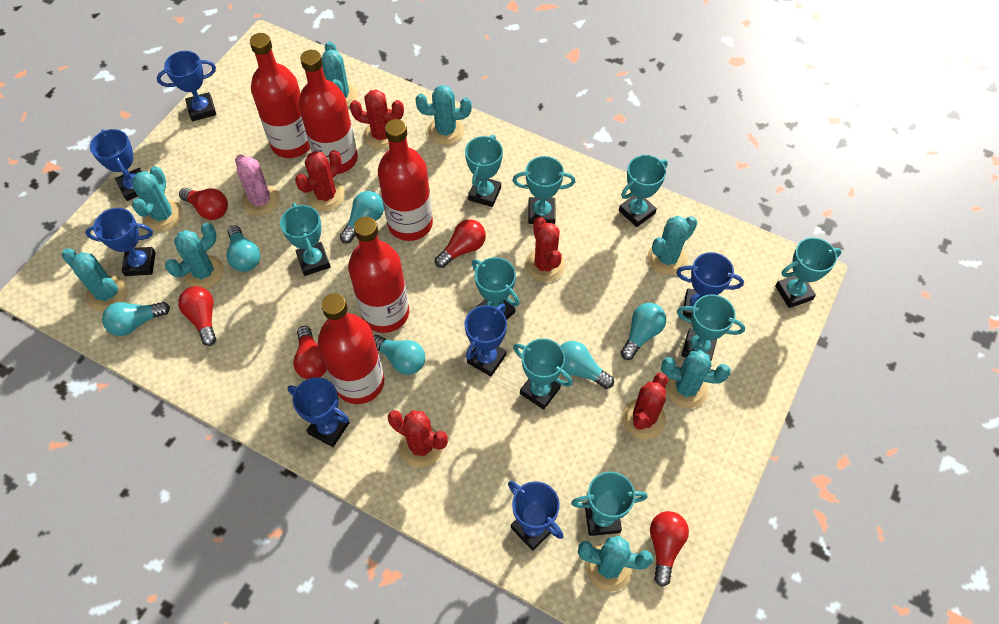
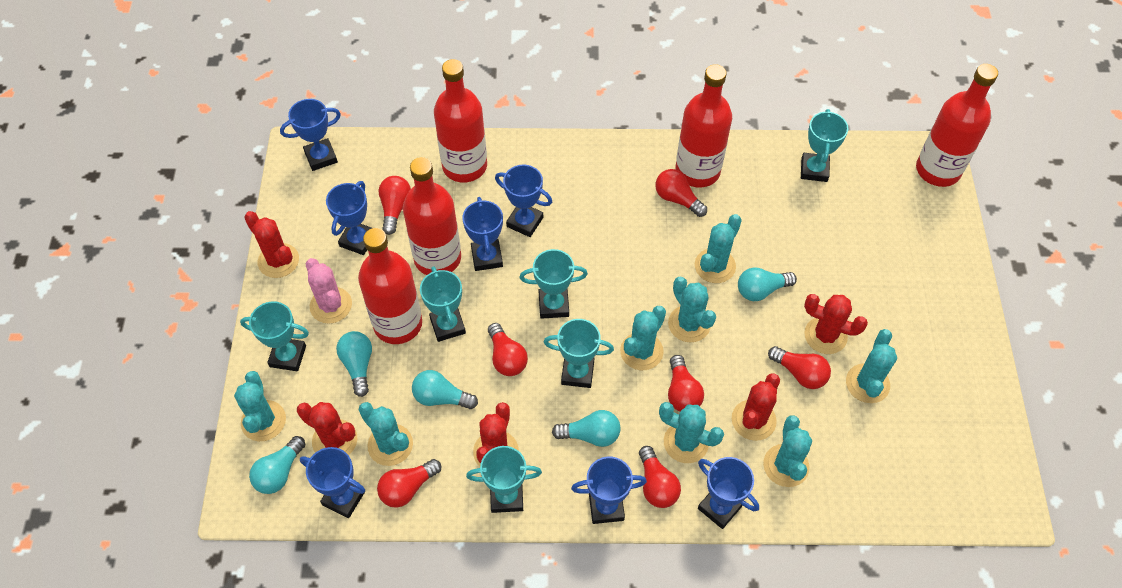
red light bulb: [178,286,216,346] [179,188,228,220] [293,326,327,379] [435,219,486,268] [650,511,689,587] = 5 -> [377,459,441,508] [378,176,411,235] [488,323,528,376] [639,446,681,508] [655,169,707,217] [668,355,704,412] [768,346,831,389] = 7
turquoise light bulb: [102,302,170,336] [227,225,260,272] [340,191,384,243] [373,335,425,375] [561,341,614,389] [621,303,666,360] = 6 -> [249,436,305,494] [336,331,372,397] [412,370,478,409] [552,410,620,447] [738,267,797,301] = 5
turquoise trophy: [280,203,331,276] [465,135,503,207] [472,257,520,320] [512,156,576,224] [513,338,573,410] [571,472,647,536] [619,155,668,227] [677,294,745,361] [775,237,842,308] = 9 -> [240,301,309,371] [420,266,466,342] [466,446,542,513] [520,249,588,319] [544,319,614,388] [801,109,848,182] = 6

